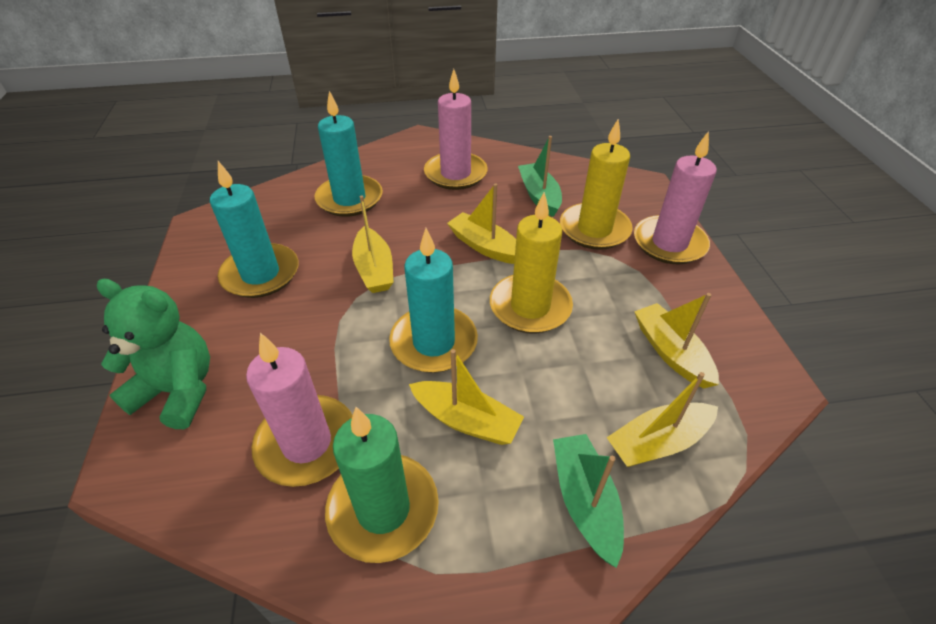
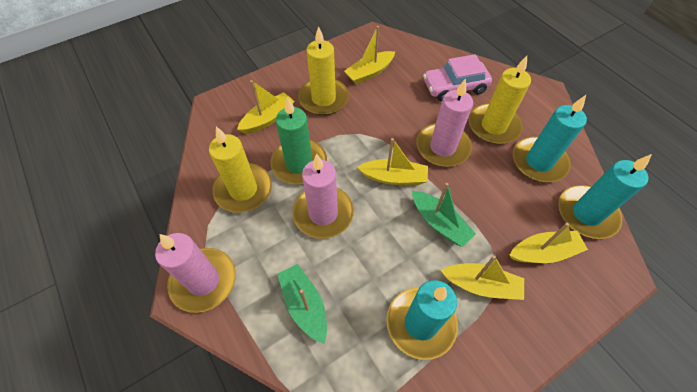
green teddy bear: [97,279,210,429] = 1 -> none = 0
pink car: none = 0 -> [423,54,492,101] = 1
yellow candle: [490,192,573,334] [560,119,633,250] = 2 -> [209,126,272,213] [298,26,349,115] [469,56,531,144] = 3

